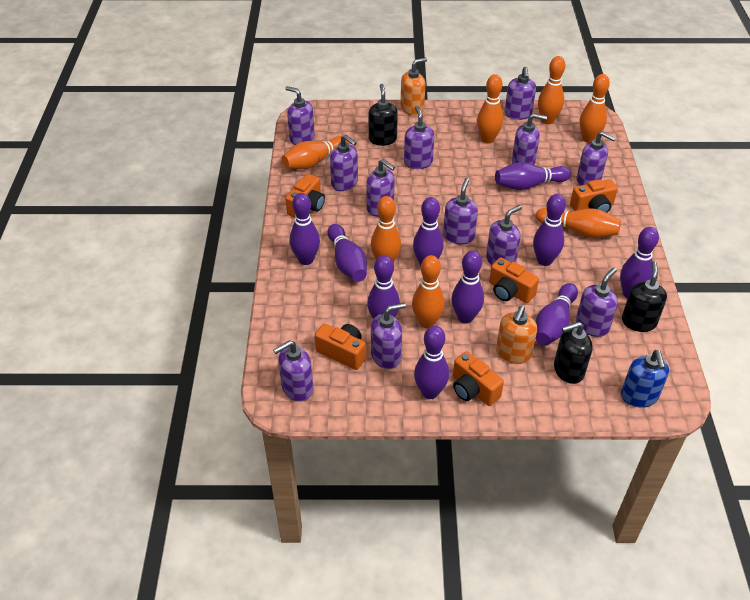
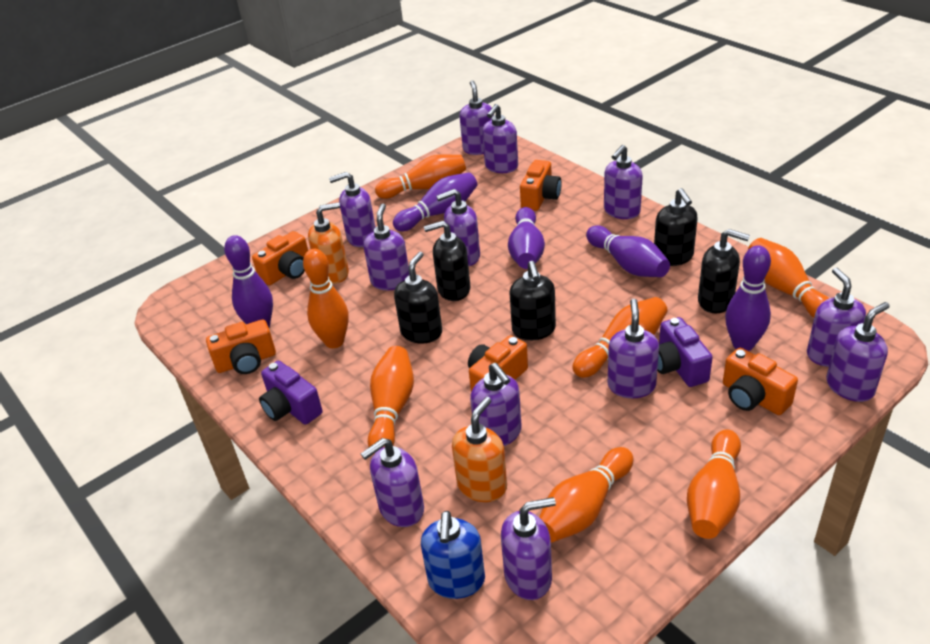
black soap dispenser: [369,84,398,146] [554,322,593,384] [622,261,667,332] = 3 -> [394,251,442,343] [424,221,471,301] [509,261,556,340] [654,188,698,266] [698,229,750,314] = 5
purple bowling pin: [290,193,320,265] [327,224,367,282] [367,255,400,319] [413,197,444,266] [414,326,449,399] [451,250,484,324] [495,162,571,190] [533,194,566,266] [535,283,578,346] [620,227,659,299] = 10 -> [224,235,273,327] [393,172,477,231] [508,207,545,269] [586,225,670,277] [725,245,771,351] = 5
purple camera: none = 0 -> [259,361,322,424] [657,317,713,387] = 2

